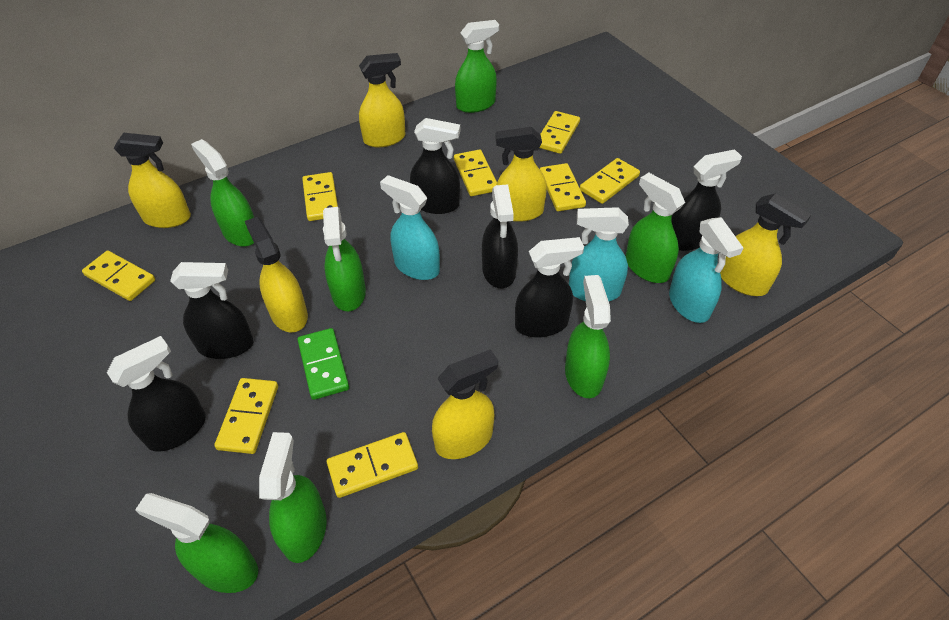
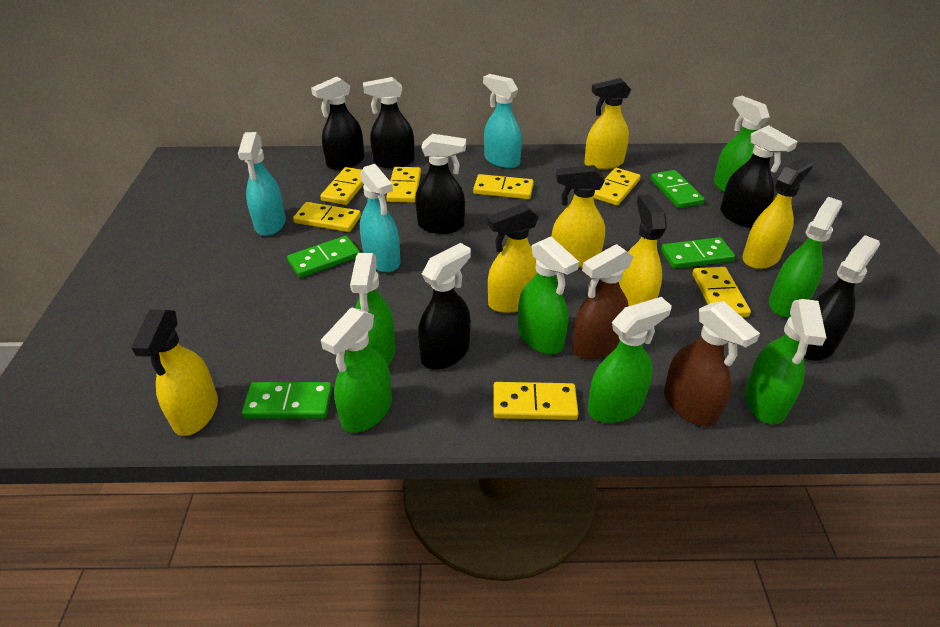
brown spray bottle: none = 0 -> [572,244,633,359] [664,301,760,427] = 2
green domino: [298,328,349,400] = 1 -> [242,382,332,419] [287,236,360,278] [650,170,705,209] [661,237,735,269] = 4
yellow domino: [82,251,155,301] [214,378,278,454] [302,172,338,221] [327,432,418,498] [454,150,497,196] [539,111,580,154] [540,163,586,211] [580,158,640,204] = 8 -> [293,202,361,232] [320,167,364,205] [386,167,421,203] [473,174,534,199] [493,382,579,420] [593,168,641,206] [692,267,751,317] = 7

